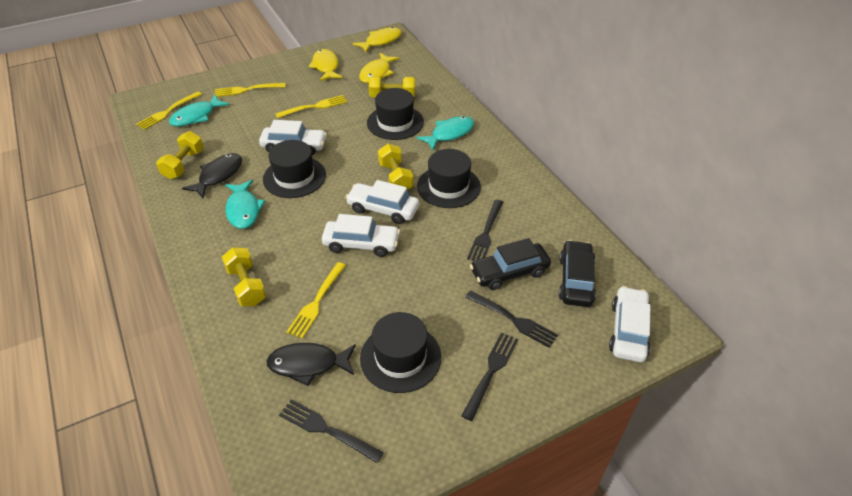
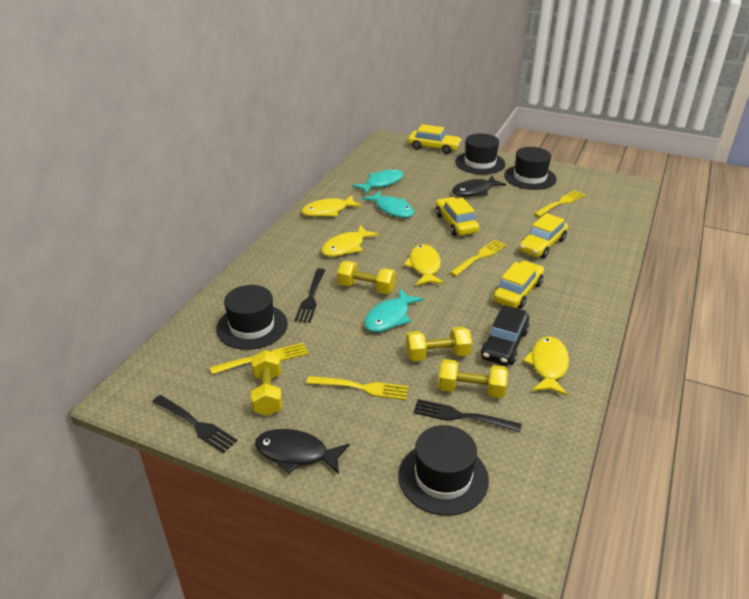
black car: [470,238,551,290] [558,240,596,307] = 2 -> [480,305,530,366] = 1
black fork: [279,399,384,463] [461,332,518,421] [465,290,558,348] [467,200,504,261] = 4 -> [152,395,237,453] [295,268,325,323] [413,399,522,432] = 3
white car: [259,120,327,155] [322,214,400,257] [345,180,419,224] [609,286,651,362] = 4 -> none = 0
yellow car: none = 0 -> [408,124,462,154] [436,197,479,236] [493,261,544,309] [519,213,568,259] = 4
yellow fish: [308,49,342,81] [353,27,402,52] [359,53,399,83] = 3 -> [301,195,362,217] [321,225,379,257] [404,244,444,285] [523,337,569,396] = 4

